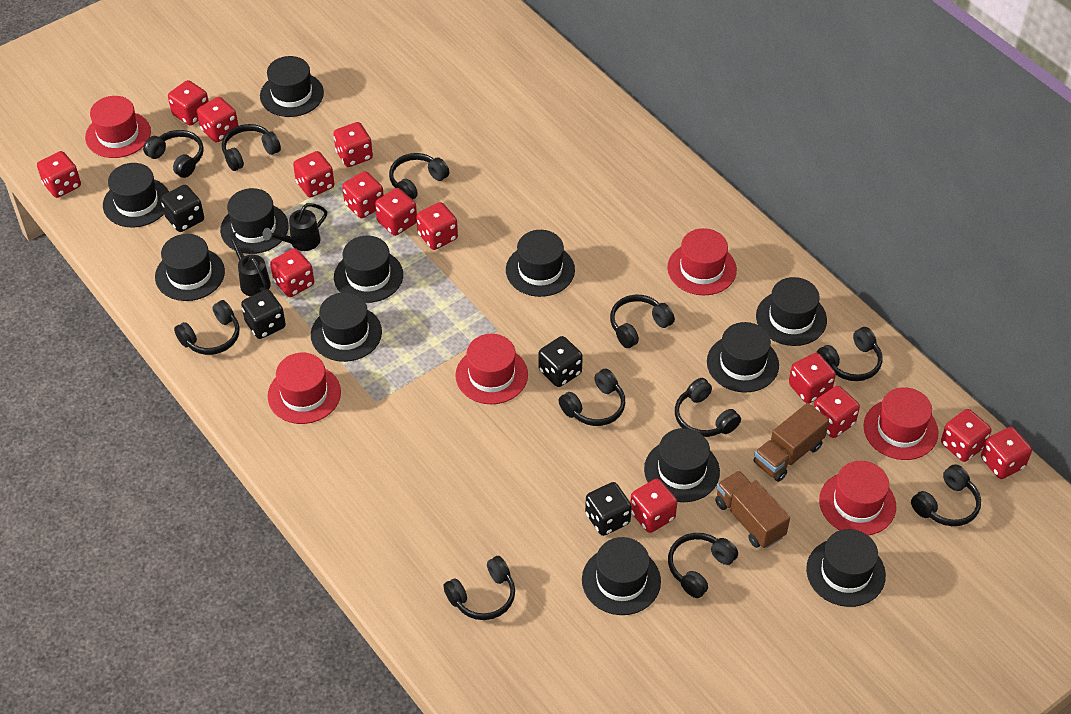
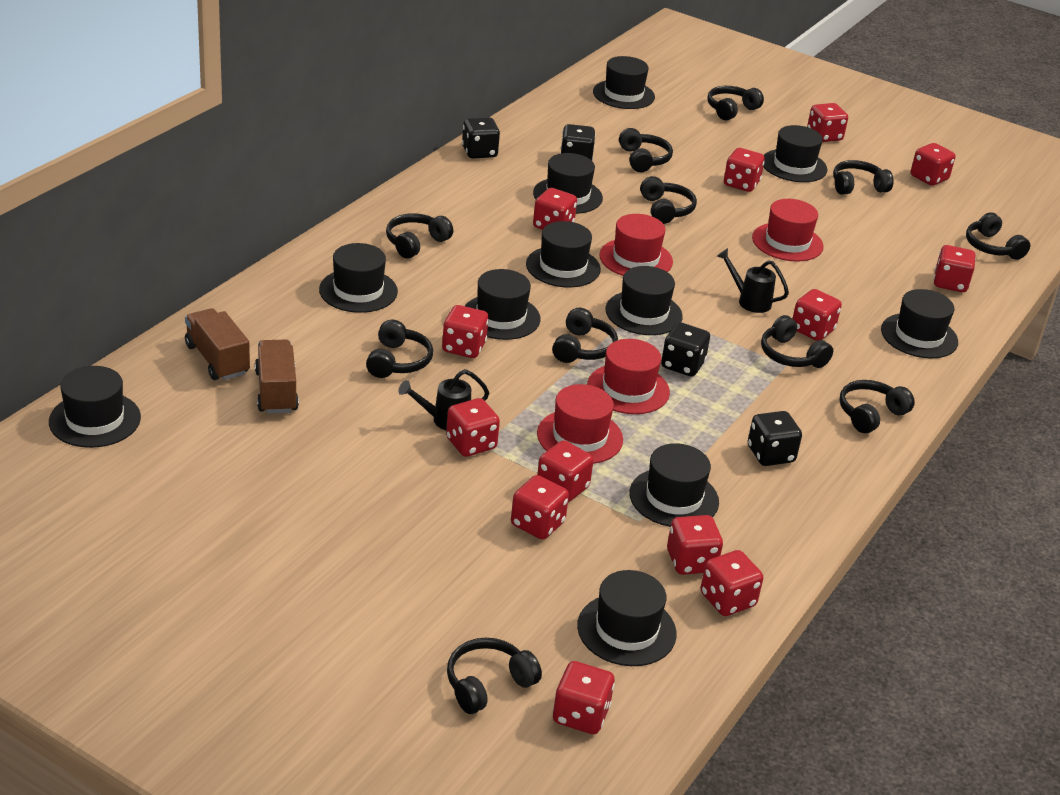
black hat: [103,163,169,228] [155,234,225,301] [220,188,289,254] [260,56,324,117] [311,292,382,362] [334,236,403,303] [506,230,575,297] [582,537,661,615] [644,428,720,502] [707,322,779,392] [756,277,827,346] [806,529,886,607] = 12 -> [49,366,141,448] [319,243,398,313] [465,269,541,340] [526,221,601,287] [533,153,603,214] [577,570,677,666] [593,56,655,109] [605,266,683,335] [630,443,719,527] [763,125,827,182] [881,289,958,358] = 11
red dice: [37,151,81,198] [168,80,209,126] [197,97,239,142] [270,248,314,297] [293,151,334,198] [333,122,373,167] [342,171,384,218] [375,188,417,236] [416,202,458,250] [630,479,677,533] [789,353,836,403] [814,386,860,438] [941,409,991,462] [981,427,1032,479] = 14 -> [442,305,489,358] [446,398,500,457] [511,475,569,540] [533,188,577,230] [537,440,594,502] [553,661,615,734] [667,515,723,575] [701,550,763,616] [724,148,765,192] [792,289,842,341] [807,103,848,142] [911,143,955,186] [934,245,976,292] = 13
red hat: [85,96,151,158] [268,353,341,424] [455,334,528,404] [667,228,737,295] [819,461,896,536] [863,387,938,460] = 6 -> [537,384,623,464] [587,339,670,414] [599,214,673,276] [752,199,824,262] = 4

